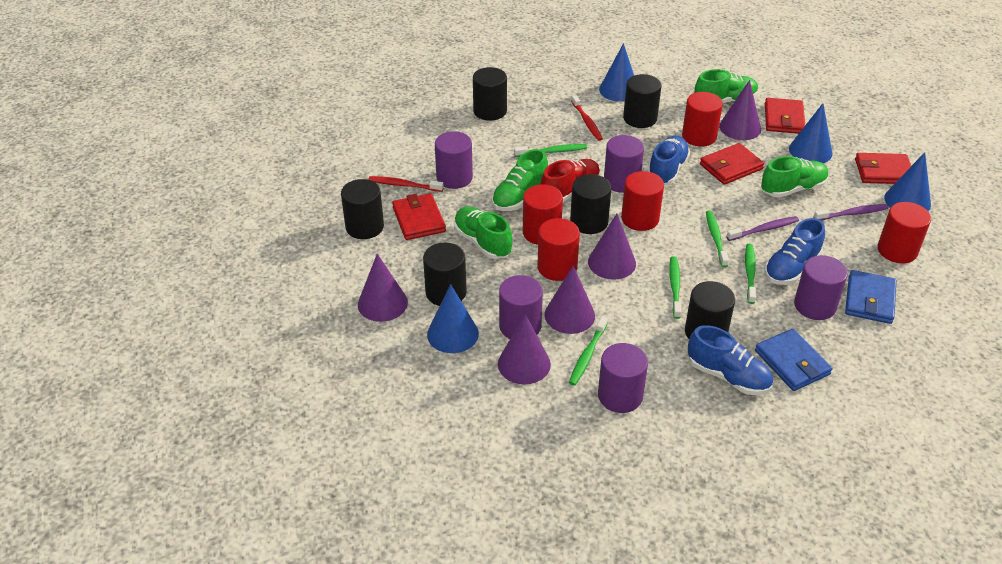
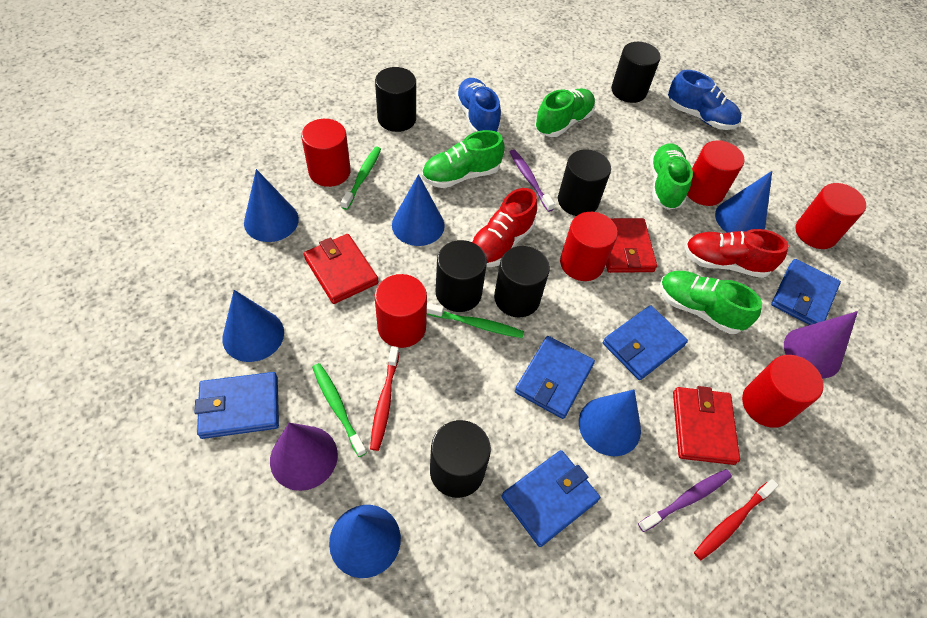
blue cone: [427,284,479,353] [599,43,634,102] [789,103,832,163] [884,152,931,211] = 4 -> [222,290,284,362] [244,169,299,242] [329,505,401,578] [392,174,445,246] [579,389,641,456] [715,171,772,233] = 6
blue shoe: [648,136,690,185] [688,325,773,395] [764,218,825,285] = 3 -> [455,78,501,133] [668,70,741,130] = 2
blue wallet: [755,329,833,391] [845,270,897,324] = 2 -> [194,372,279,439] [501,450,600,547] [515,336,595,419] [603,305,688,380] [771,259,841,325] = 5
green toothbrush: [514,144,587,157] [569,316,608,386] [669,256,681,319] [706,210,729,267] [745,244,756,304] = 5 -> [312,363,367,457] [341,147,381,210] [427,303,524,338] = 3
purple cone: [358,254,408,322] [498,314,551,384] [545,266,595,334] [588,214,636,280] [719,80,761,140] = 5 -> [270,423,338,491] [784,311,858,379] = 2
purple cylinder: [435,131,473,189] [499,275,543,339] [598,343,648,413] [604,135,644,193] [794,255,848,320] = 5 -> none = 0
red cylinder: [523,184,563,245] [537,218,580,281] [621,171,664,231] [682,92,723,147] [878,202,931,263] = 5 -> [301,119,351,187] [375,274,427,348] [560,212,618,281] [687,140,745,206] [742,355,824,428] [796,183,866,249] = 6
red shoe: [540,159,600,202] = 1 -> [470,188,537,267] [684,229,789,278] = 2
red wallet: [392,193,446,240] [700,143,764,185] [765,98,805,134] [855,153,911,184] = 4 -> [304,234,379,304] [606,218,657,273] [673,386,740,465] = 3

